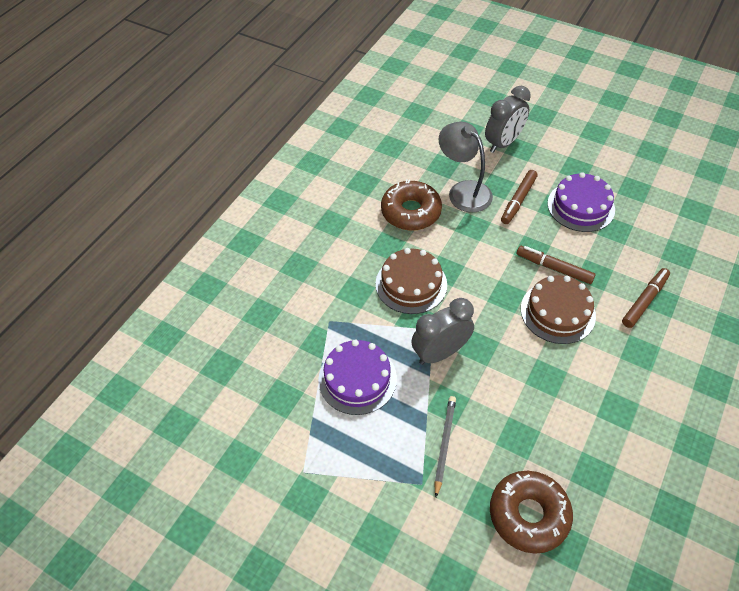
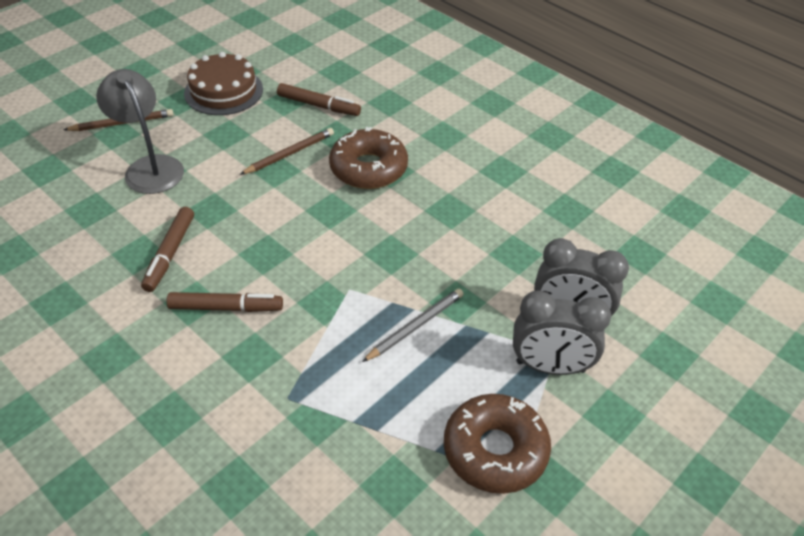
brown cake: [376,248,447,314] [521,275,596,344] = 2 -> [184,52,263,115] = 1
brown pencil: none = 0 -> [64,109,174,131] [240,128,334,175] = 2
purple cake: [318,339,397,415] [547,172,615,232] = 2 -> none = 0

